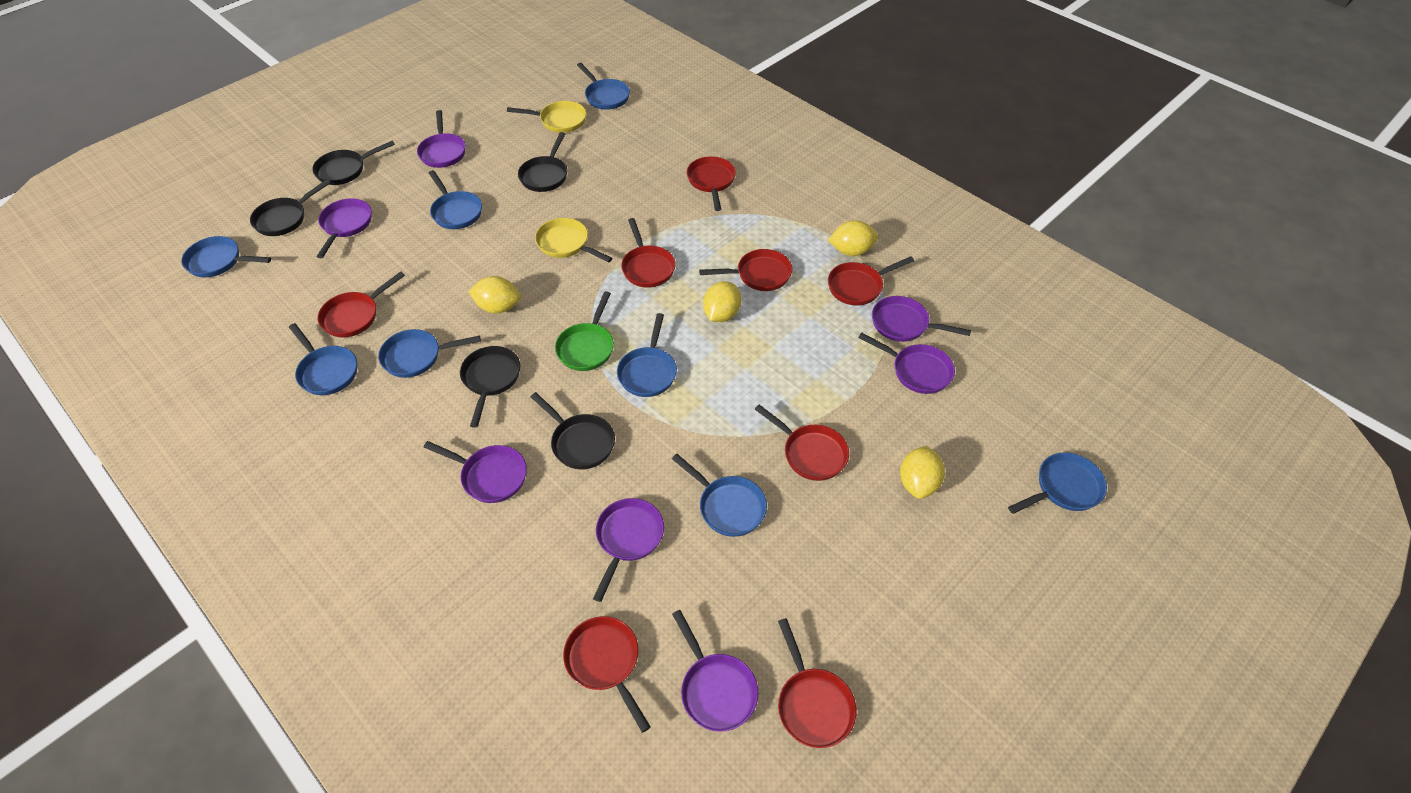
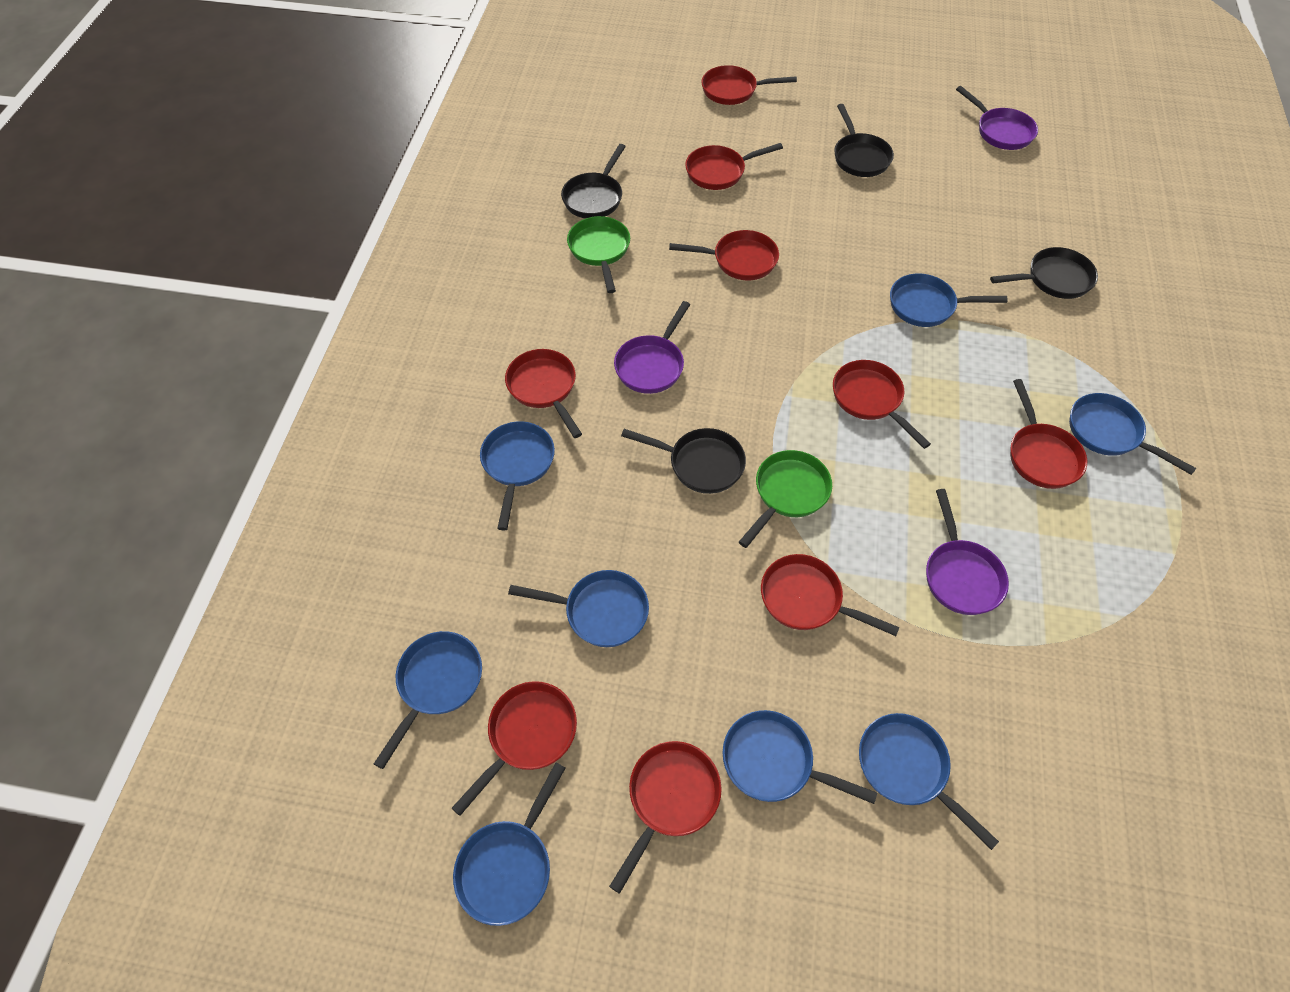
black pan: [250,179,331,236] [312,140,395,185] [460,346,520,428] [518,132,567,192] [531,392,615,470] = 5 -> [561,144,626,219] [621,428,746,494] [834,104,894,177] [990,247,1098,299] = 4
green pan: [555,291,614,371] = 1 -> [567,216,630,293] [739,450,832,548] = 2
purple pan: [316,198,372,258] [417,110,466,168] [424,441,527,503] [593,498,664,602] [672,610,759,732] [858,333,955,394] [872,296,971,342] = 7 -> [614,301,690,394] [926,489,1009,615] [956,86,1038,150] = 3
red pan: [318,271,405,337] [563,616,651,733] [621,218,676,288] [687,156,736,211] [699,249,792,291] [755,404,849,481] [778,618,856,748] [828,256,914,306] = 8 -> [452,681,577,816] [505,349,582,438] [609,741,722,894] [669,230,779,280] [685,143,783,190] [701,65,797,105] [761,554,900,636] [833,360,931,449] [1010,379,1087,489] = 9
yellow lemon: [468,276,521,313] [703,281,741,322] [828,220,878,256] [900,446,945,499] = 4 -> none = 0
yellow pan: [507,101,586,133] [535,218,612,263] = 2 -> none = 0

